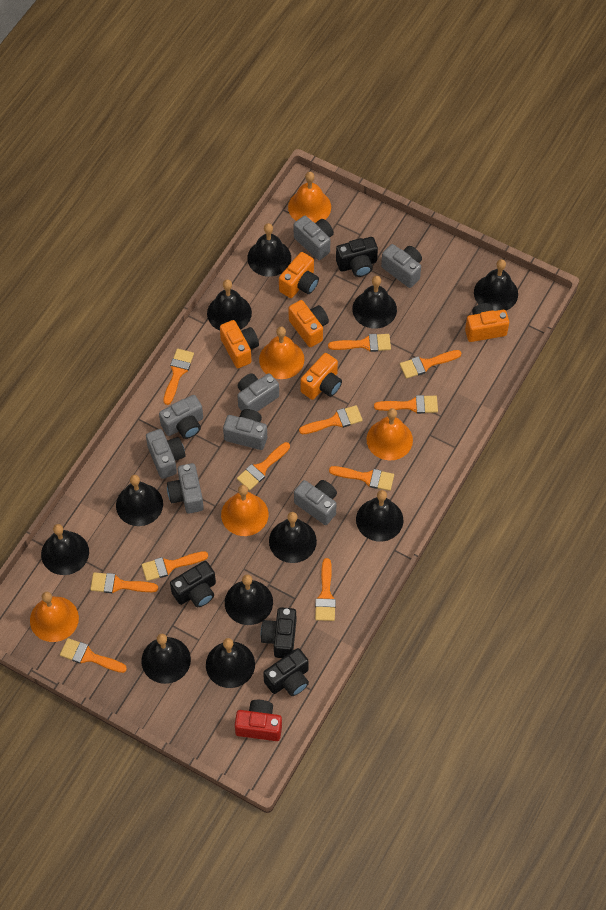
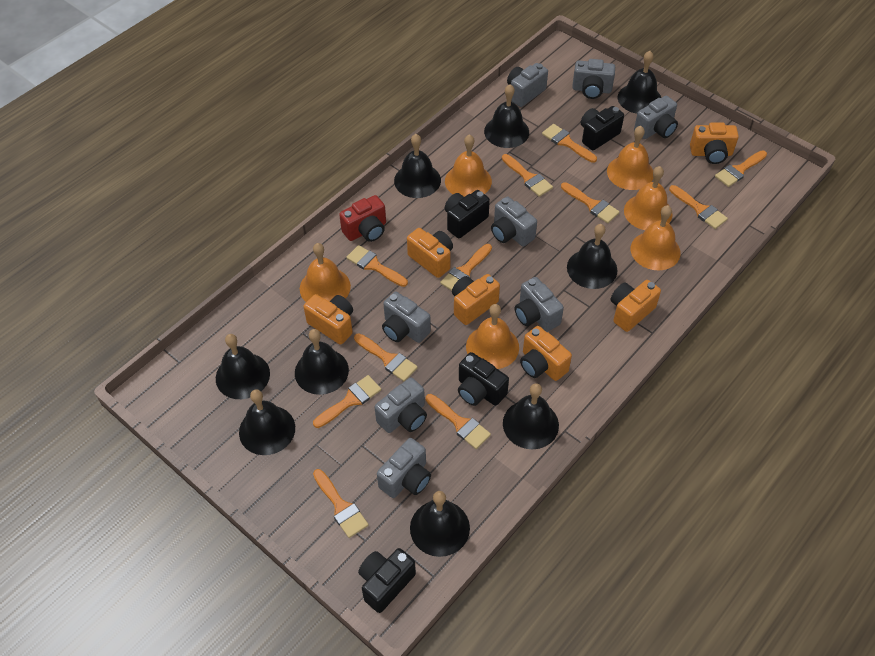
black bell: [41,524,89,575] [116,475,163,526] [141,634,191,684] [206,638,255,688] [207,279,252,331] [225,574,273,625] [247,223,291,277] [269,512,317,563] [352,276,397,329] [356,490,403,542] [474,259,518,311] = 11 -> [216,334,270,399] [239,389,295,455] [295,329,349,395] [394,134,441,198] [410,491,470,557] [484,84,529,148] [503,383,559,449] [567,224,617,289] [618,51,661,114] = 9
orange bell: [30,592,79,642] [221,485,268,536] [259,327,304,379] [288,172,331,223] [366,408,413,460] = 5 -> [300,243,351,302] [445,134,492,197] [466,304,519,369] [607,126,653,190] [624,166,672,230] [630,205,681,270] = 6
orange camera: [220,320,259,368] [279,252,319,298] [289,300,329,347] [300,353,342,400] [465,303,509,342] = 5 -> [303,294,353,345] [407,228,453,278] [452,274,500,325] [520,326,572,381] [611,280,661,332] [690,123,739,164] = 6

